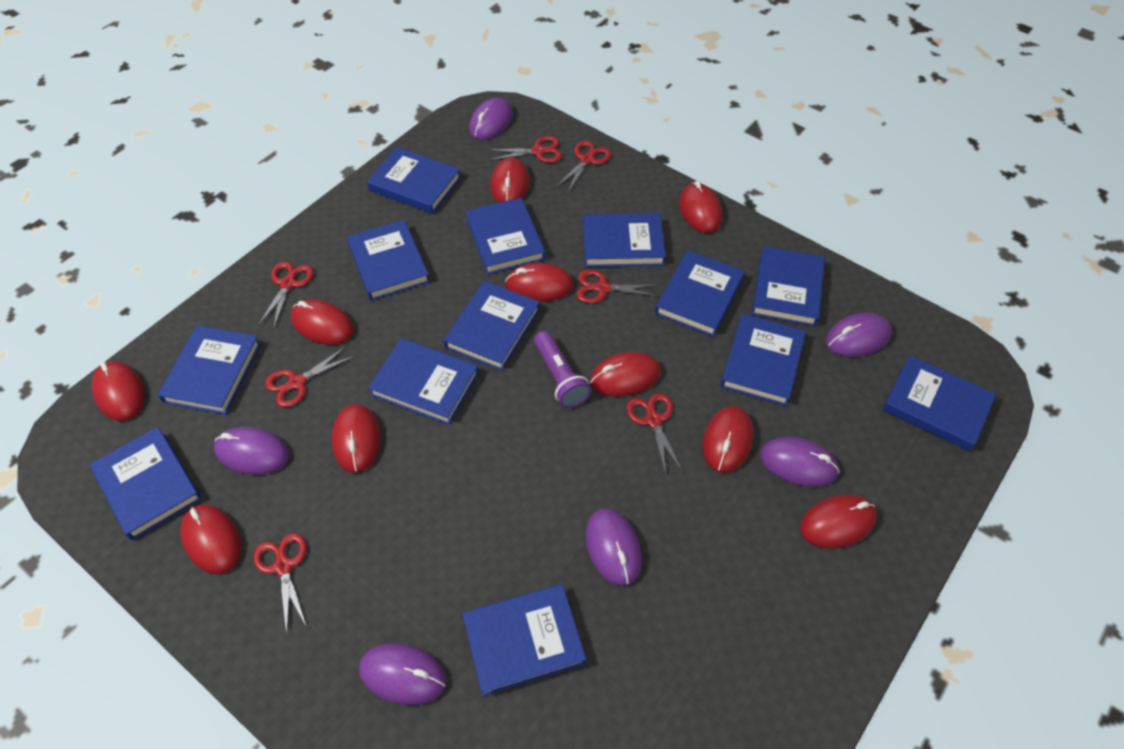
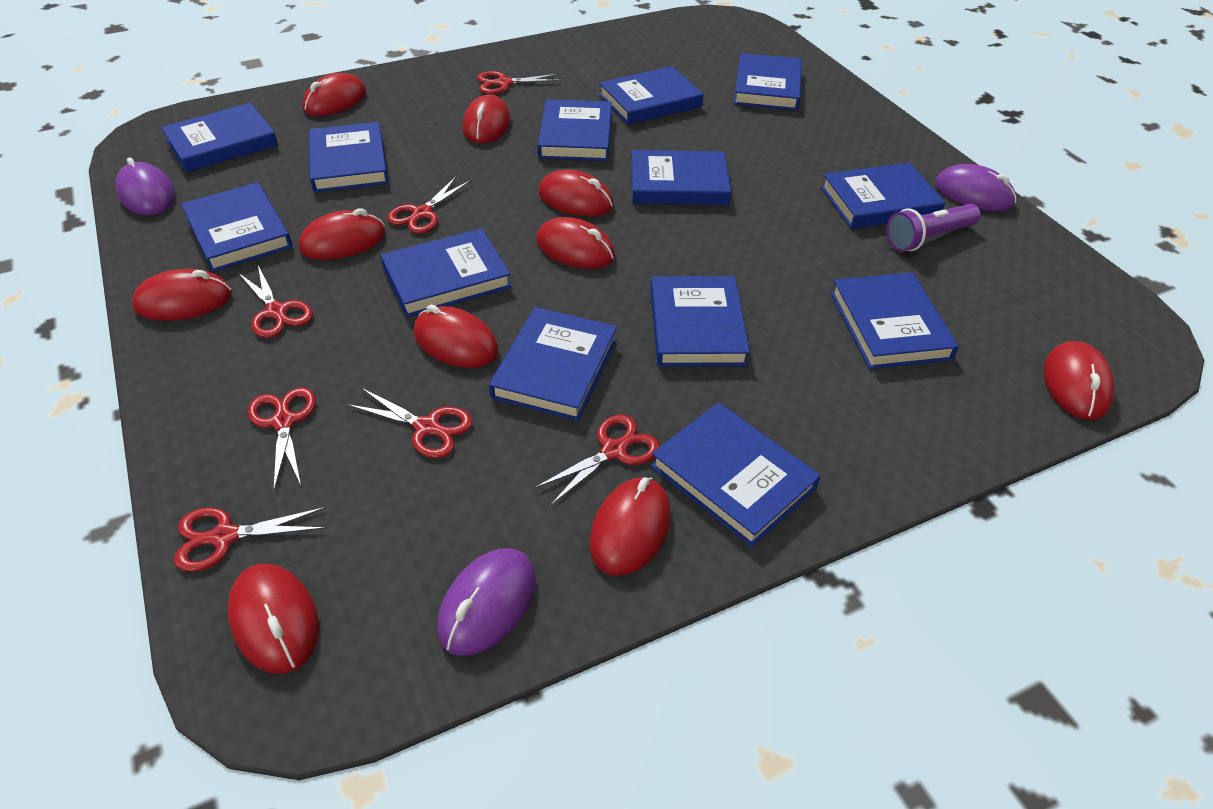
purple mouse: [214,427,289,475] [359,643,446,705] [469,97,513,140] [585,508,642,586] [760,437,840,487] [826,313,891,357] = 6 -> [116,157,175,215] [437,548,536,656] [935,164,1016,211] = 3

